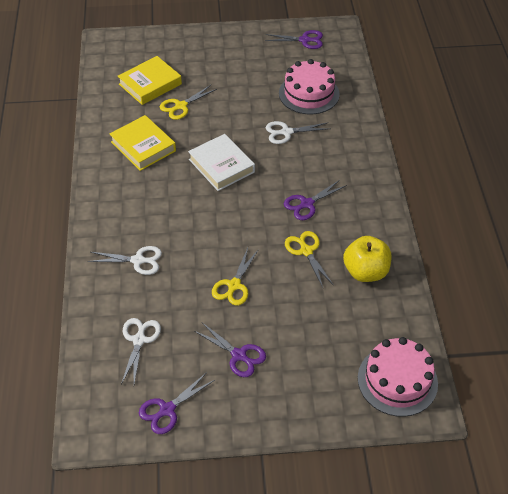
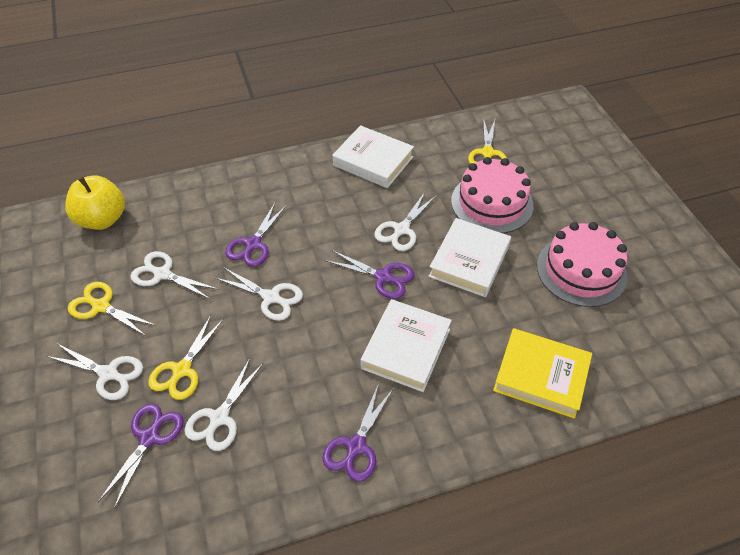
white book: [188,134,255,191] = 1 -> [333,125,414,188] [361,299,452,392] [429,218,511,297] = 3
white scissors: [88,246,162,275] [121,318,161,384] [266,121,329,144] = 3 -> [47,344,143,400] [131,251,219,299] [185,358,263,451] [216,267,303,321] [374,192,437,251] = 5
yellow book: [110,115,176,171] [118,56,182,105] = 2 -> [493,328,592,419] = 1

